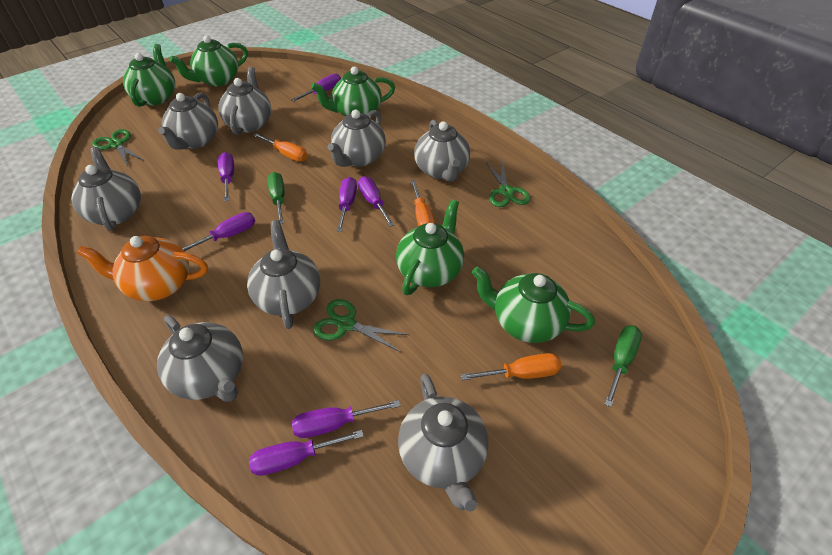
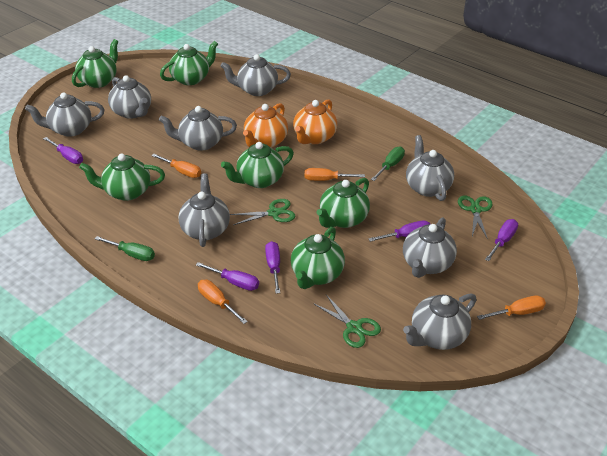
green teapot: [123,44,175,107] [169,35,248,86] [311,66,395,116] [396,200,464,295] [472,266,595,343] = 5 -> [72,39,118,88] [79,154,165,201] [160,41,218,85] [221,142,294,188] [291,227,345,289] [317,178,370,228] = 6
orange screwdriver: [253,133,308,162] [411,180,435,227] [461,353,562,381] = 3 -> [151,154,201,178] [198,279,248,324] [304,168,365,181] [477,295,546,320] = 4
orange teapot: [77,236,208,301] = 1 -> [243,103,288,148] [293,99,337,144] = 2
purple screwdriver: [182,212,255,252] [218,152,234,201] [249,430,364,476] [291,73,341,101] [292,400,400,438] [336,177,357,232] [358,176,394,227] = 7 -> [43,137,83,164] [196,262,259,291] [265,241,280,294] [368,221,430,242] [485,219,518,261] = 5

